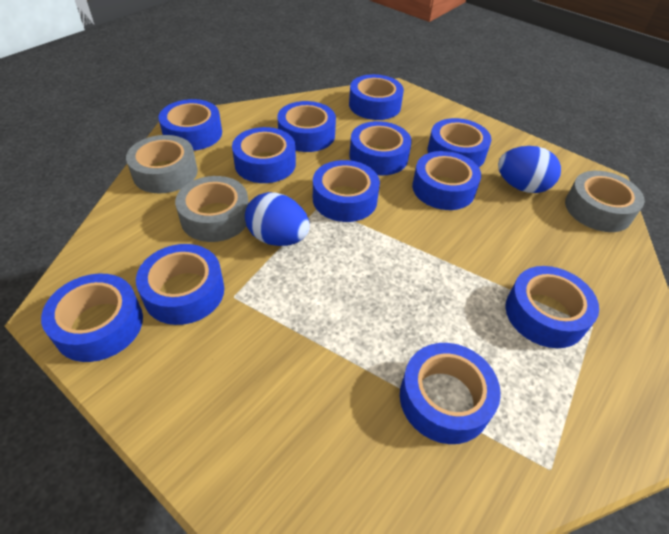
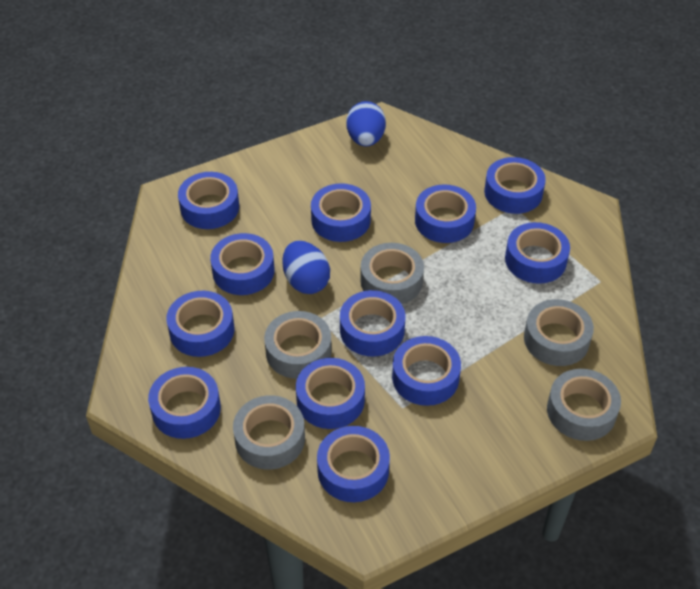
grey tape: [126,135,198,193] [175,176,249,242] [565,171,645,232] = 3 -> [233,395,305,470] [264,311,332,379] [360,243,424,304] [524,299,594,366] [547,369,621,441] = 5

